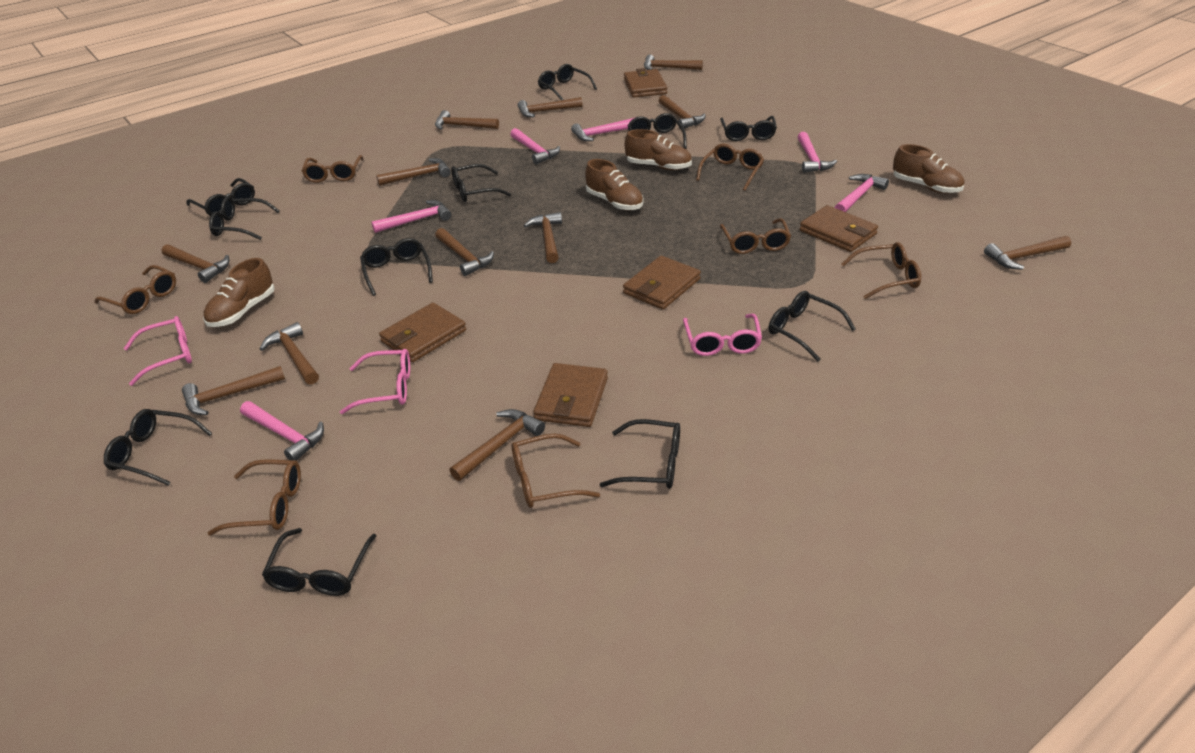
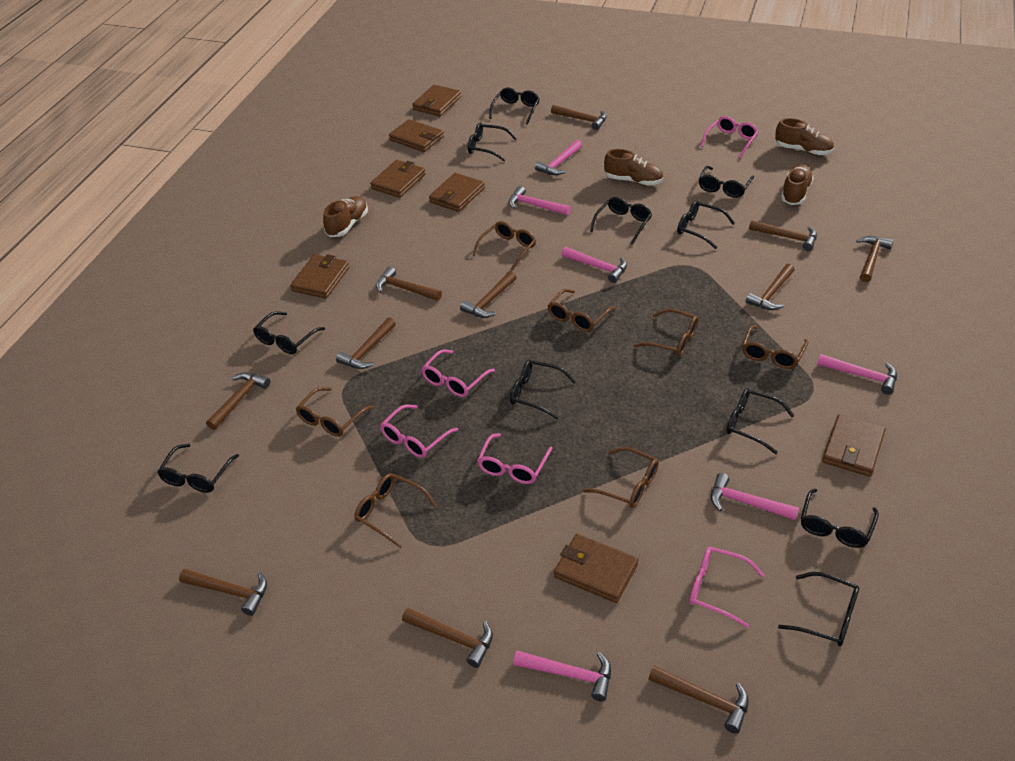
brown hammer: [162,244,230,283] [182,366,285,415] [260,322,319,385] [376,158,451,186] [435,110,499,130] [435,228,494,276] [449,409,545,481] [518,97,583,117] [524,212,562,263] [644,55,703,70] [659,95,706,129] [984,236,1071,270] = 12 -> [179,569,267,616] [206,372,270,430] [336,318,396,369] [376,267,442,301] [402,608,493,668] [460,271,517,318] [551,105,606,130] [649,666,749,734] [745,264,795,310] [749,220,817,251] [856,236,893,282] = 11
brown wallet: [379,303,466,362] [533,363,608,427] [623,256,701,310] [624,68,667,98] [800,205,878,252] = 5 -> [290,254,349,298] [370,160,426,198] [389,119,444,152] [412,85,461,116] [429,173,485,212] [554,534,638,603] [822,414,886,477] = 7
pink glasses: [124,316,192,386] [340,349,410,414] [683,314,762,356] = 3 -> [380,405,458,458] [421,350,495,397] [477,433,553,484] [689,547,765,628] [701,116,758,158] = 5

